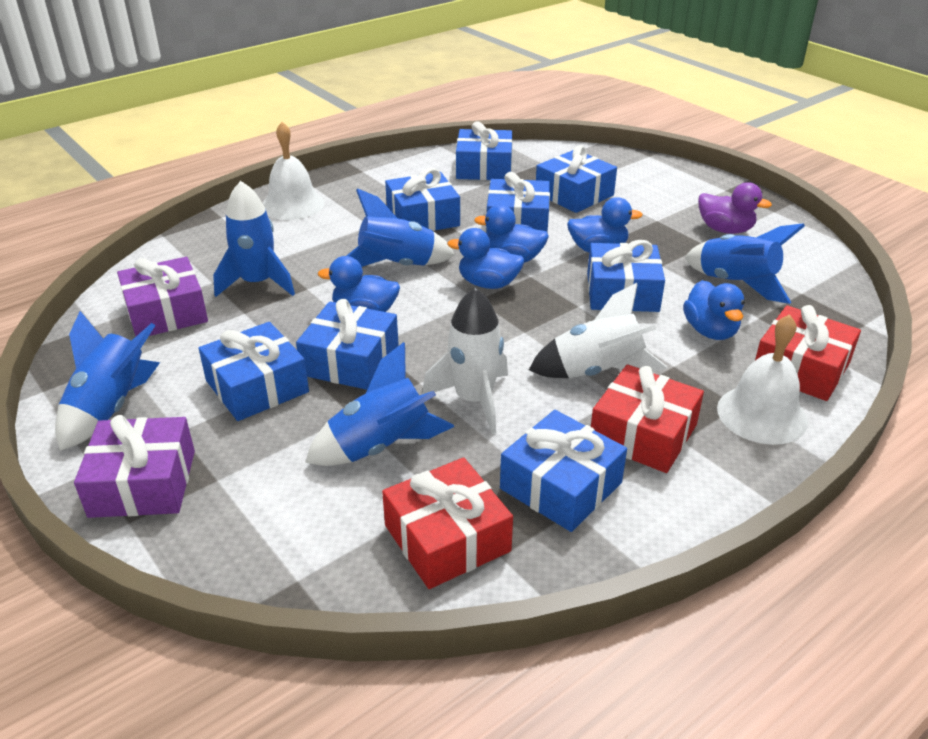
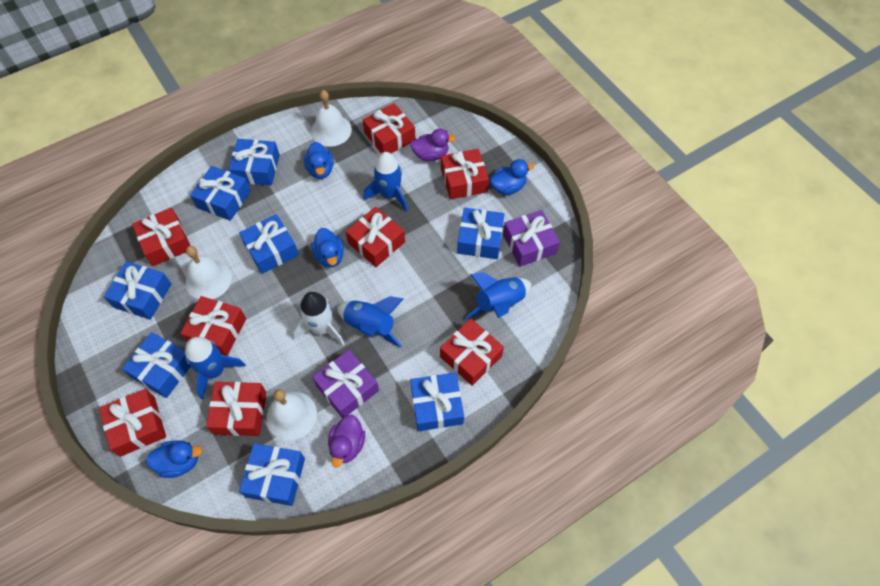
blue duck: [318,256,400,312] [447,228,525,289] [474,205,549,263] [567,197,643,252] [683,280,745,340] = 5 -> [146,440,202,478] [304,142,334,179] [311,228,344,268] [490,159,534,195] = 4
blue rocket: [55,311,160,450] [213,181,295,297] [305,342,455,466] [347,188,455,267] [685,223,805,304] = 5 -> [185,337,246,399] [338,296,404,348] [364,152,408,212] [465,272,532,319] = 4
purple duck: [698,182,772,234] = 1 -> [328,415,365,468] [410,129,456,161] = 2
red gift: [382,457,513,589] [591,364,704,473] [755,305,861,401] = 3 -> [99,389,166,457] [132,208,190,266] [180,296,246,356] [206,382,266,436] [346,207,405,267] [363,103,416,153] [440,318,504,386] [441,149,489,199] = 8
white bell: [263,122,324,220] [717,314,808,445] = 2 -> [186,246,232,299] [266,389,317,441] [311,90,352,147] = 3
white rocket: [422,288,508,434] [529,283,667,378] = 2 -> [293,292,345,346] = 1

